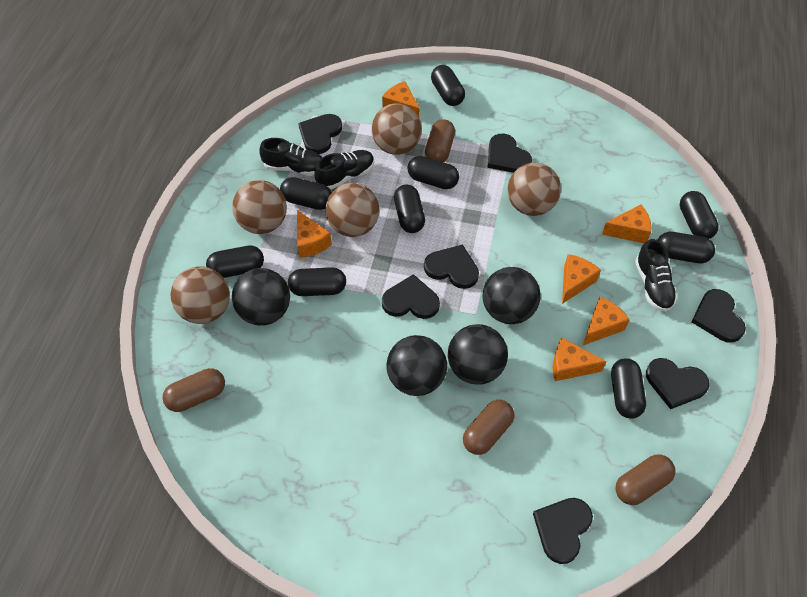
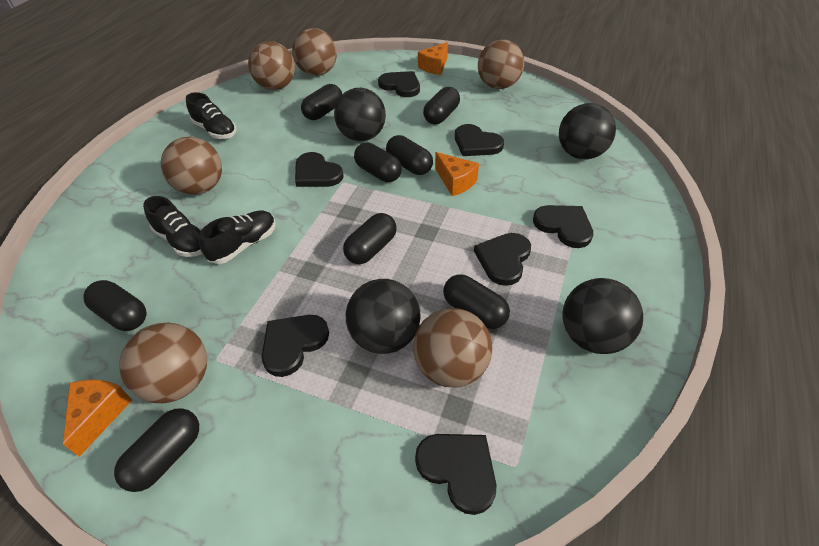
black capsule: [206,245,264,278] [280,177,332,210] [288,267,346,296] [394,184,425,233] [408,156,459,189] [431,65,465,106] [611,358,646,419] [658,232,715,263] [680,191,719,239] = 9 -> [83,280,146,331] [114,408,199,492] [301,84,342,120] [343,213,397,264] [354,143,402,182] [386,135,433,175] [423,87,460,124] [443,274,510,329] = 8
brown ball: [171,266,230,324] [232,180,287,234] [326,183,379,237] [372,103,422,155] [507,163,561,216] = 5 -> [119,323,207,403] [161,137,222,195] [248,41,295,90] [292,28,337,76] [413,308,492,388] [478,39,524,89] = 6
brown capsule: [163,368,225,412] [425,119,455,162] [463,400,514,455] [616,455,675,505] = 4 -> none = 0
orange cheese: [297,210,332,258] [382,81,420,118] [553,338,606,381] [562,254,601,304] [583,297,630,345] [602,204,651,244] = 6 -> [63,380,132,457] [418,42,448,75] [435,152,479,196] = 3

